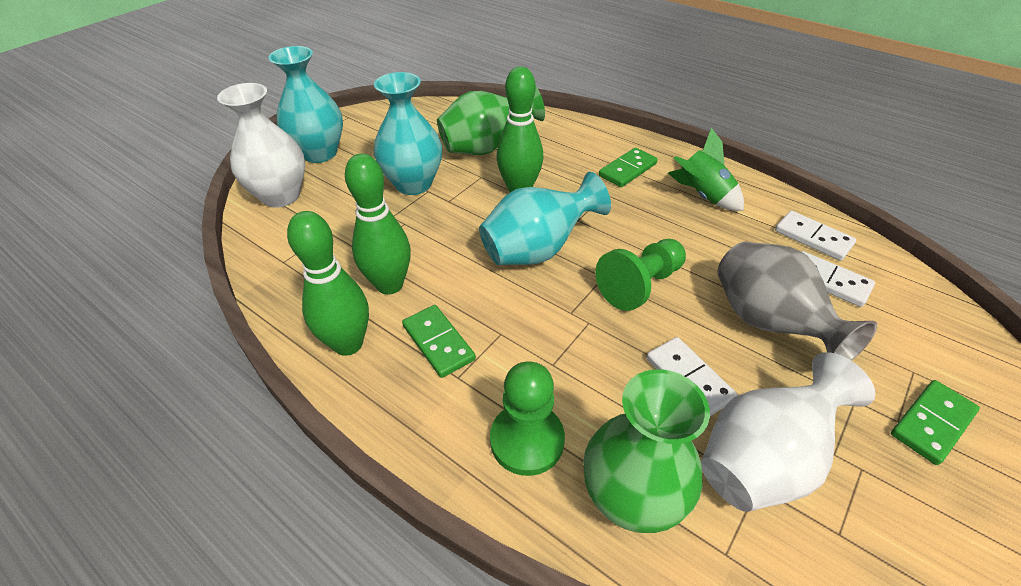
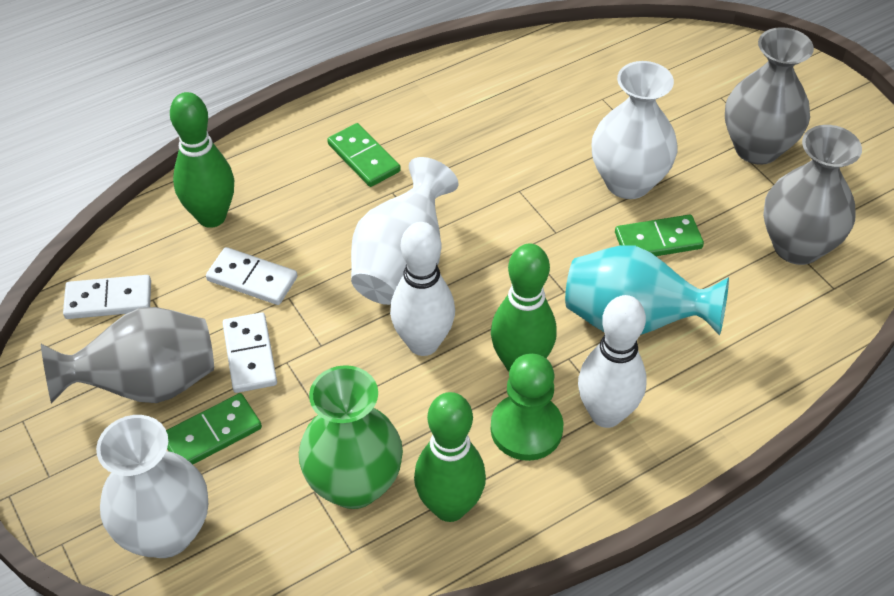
green pawn: [490,361,565,476] [595,239,686,311] = 2 -> [490,353,563,461] = 1
green rocket: [668,128,744,211] = 1 -> none = 0
green vase: [437,87,545,155] [583,369,710,533] = 2 -> [299,365,403,509] = 1
grey vase: [717,241,877,361] = 1 -> [41,307,214,404] [725,27,814,165] [763,125,862,265] = 3
turquoise vase: [268,46,343,163] [374,72,442,195] [479,172,611,265] = 3 -> [565,245,729,335] = 1
white bowling pin: none = 0 -> [390,222,455,356] [578,295,647,428] = 2
white vase: [217,83,305,208] [701,352,875,512] = 2 -> [96,415,208,558] [351,157,459,305] [592,61,678,199] = 3

